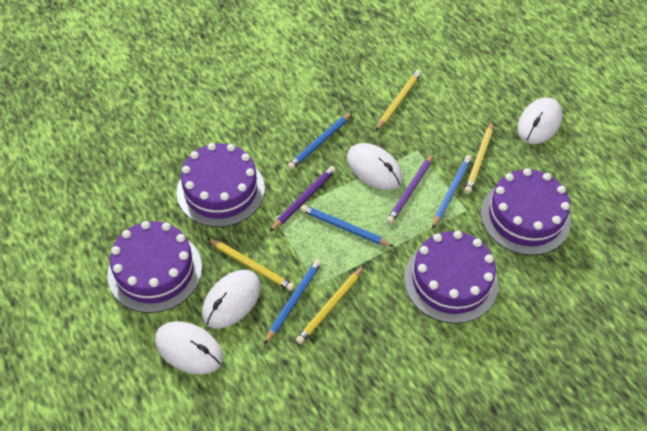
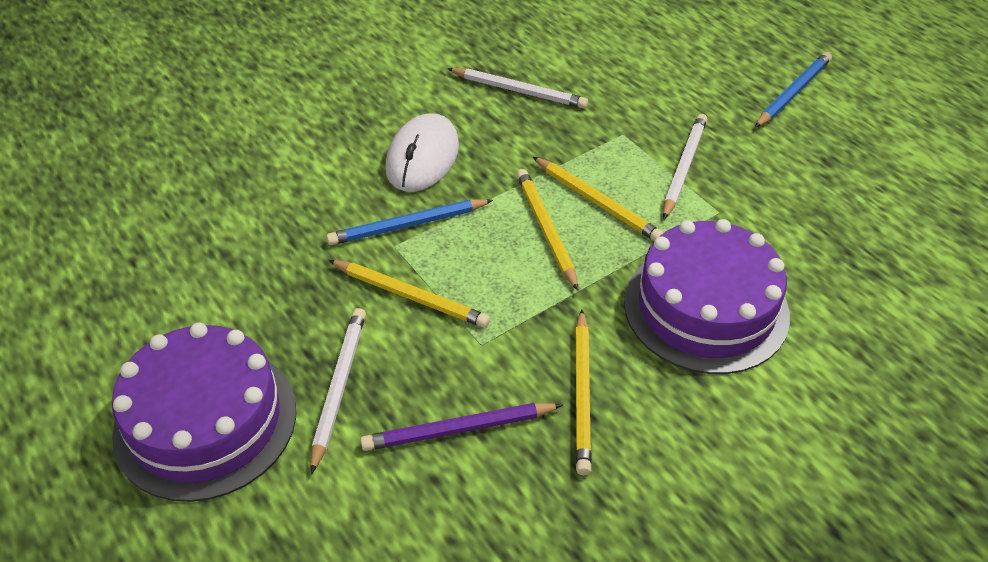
blue pencil: [264,259,322,345] [287,112,352,170] [301,205,394,247] [432,155,472,229] = 4 -> [326,199,493,245] [755,52,832,128] = 2
purple cake: [107,221,202,313] [177,143,265,227] [404,231,498,324] [481,168,571,255] = 4 -> [112,322,296,502] [624,219,790,374] = 2
purple pencil: [270,166,336,232] [386,153,434,224] = 2 -> [360,403,563,451] = 1
white mouse: [155,321,223,374] [202,270,261,329] [347,143,403,190] [518,97,563,144] = 4 -> [385,113,459,192] = 1
white pencil: none = 0 -> [311,308,366,474] [447,68,588,109] [663,114,707,219] = 3

